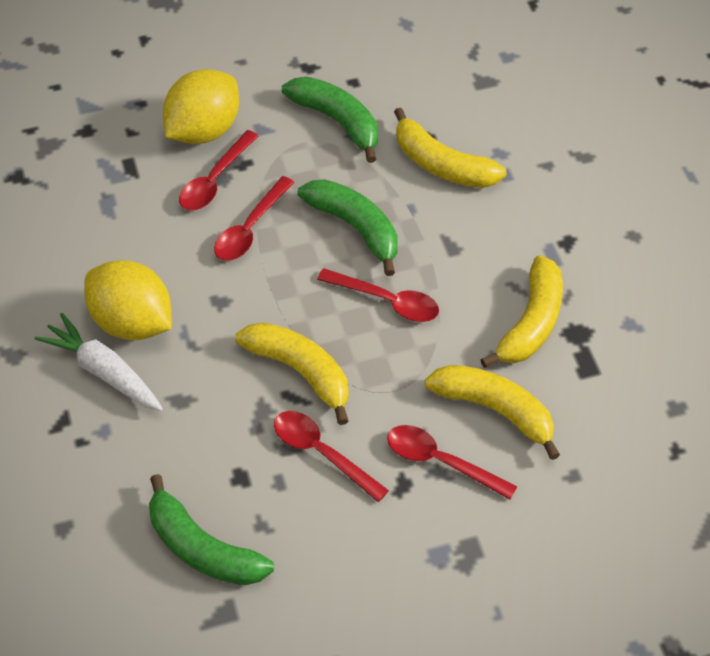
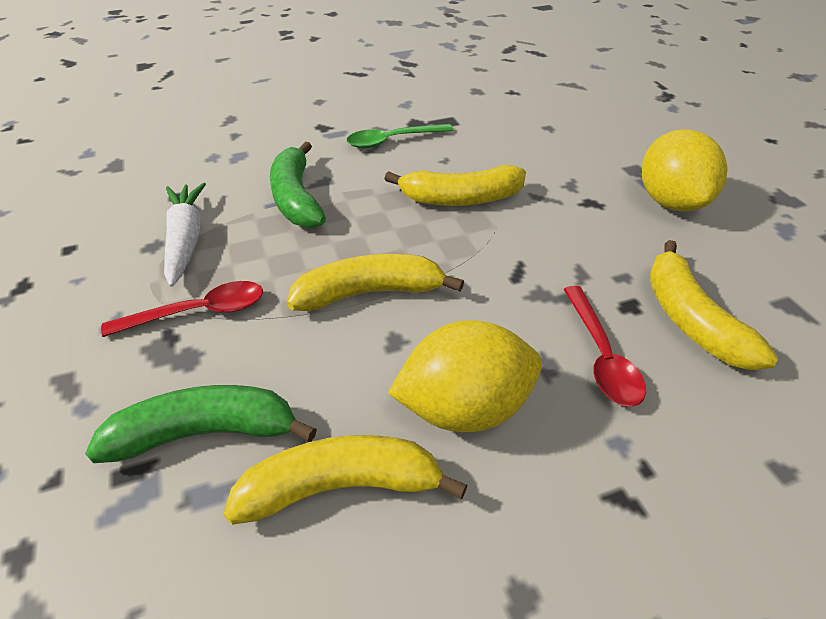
green banana: [149,474,274,585] [282,77,378,163] [298,179,398,276] = 3 -> [85,385,317,463] [270,141,326,228] = 2
green spoon: none = 0 -> [347,124,454,149] = 1
red spoon: [179,130,258,211] [214,176,294,261] [274,411,389,502] [317,268,439,322] [387,425,517,500] = 5 -> [101,281,263,337] [564,286,646,407] = 2

